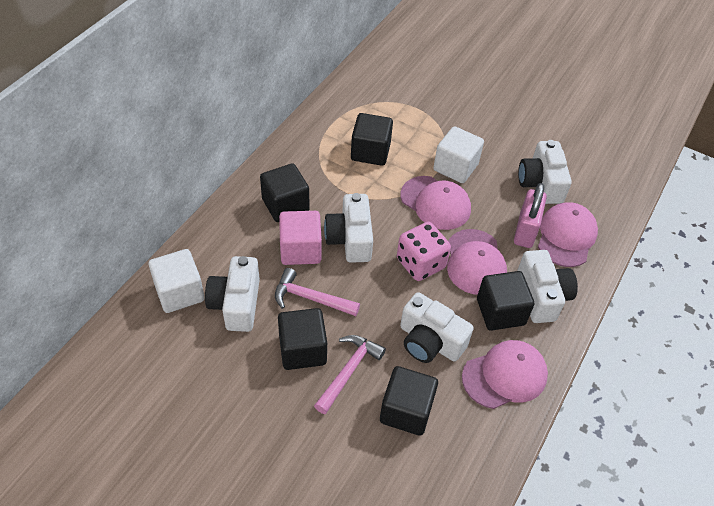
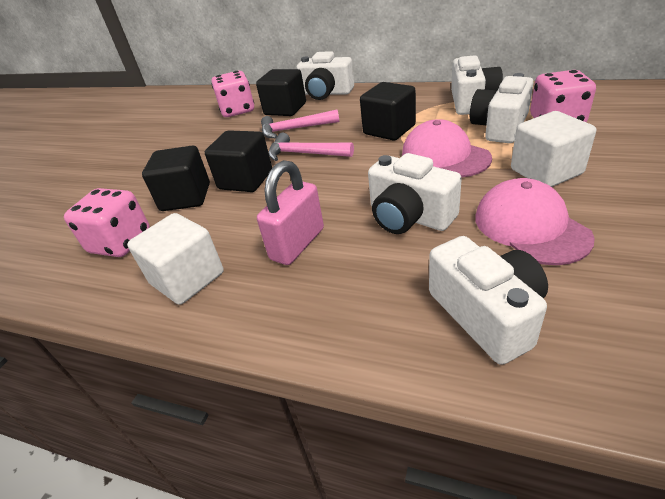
black cube: [260,163,309,222] [278,308,327,370] [351,113,393,166] [380,366,438,436] [477,271,535,331] = 5 -> [142,145,210,211] [205,130,272,192] [256,69,306,116] [360,82,416,140] = 4
pink cap: [401,176,471,230] [447,229,507,295] [462,340,548,409] [538,202,598,267] = 4 -> [402,119,492,177] [475,178,595,265] = 2
pink cube: [279,211,322,265] = 1 -> none = 0
pink dice: [397,222,451,281] = 1 -> [64,188,150,257] [212,71,254,117] [530,70,596,122] = 3

